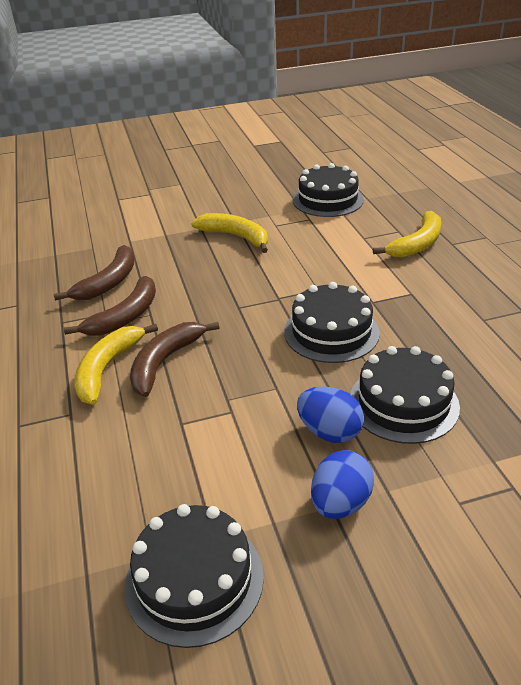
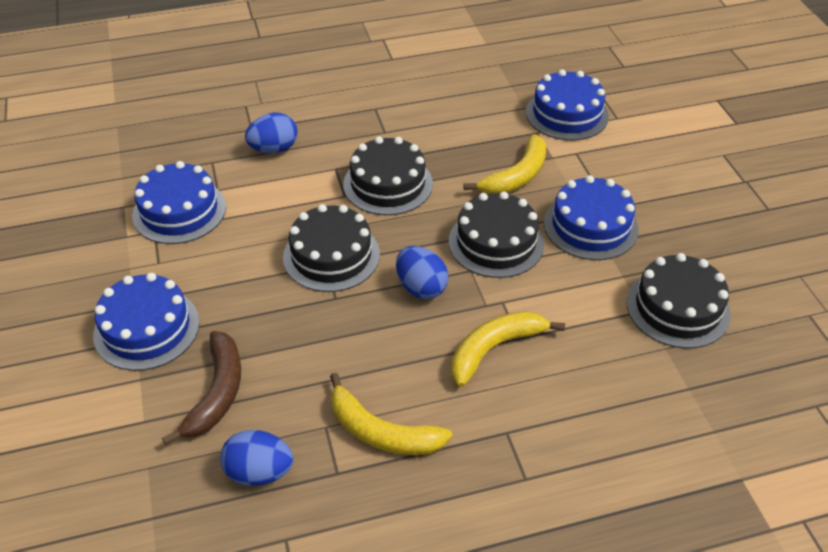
blue cake: none = 0 -> [93,273,200,371] [132,161,226,244] [526,69,609,141] [544,175,638,260] = 4
blue egg: [297,386,364,443] [311,450,374,519] = 2 -> [220,430,293,486] [245,113,298,153] [396,246,449,299] = 3
brown banana: [54,245,135,301] [64,276,156,336] [130,322,219,397] = 3 -> [162,331,241,445] = 1

